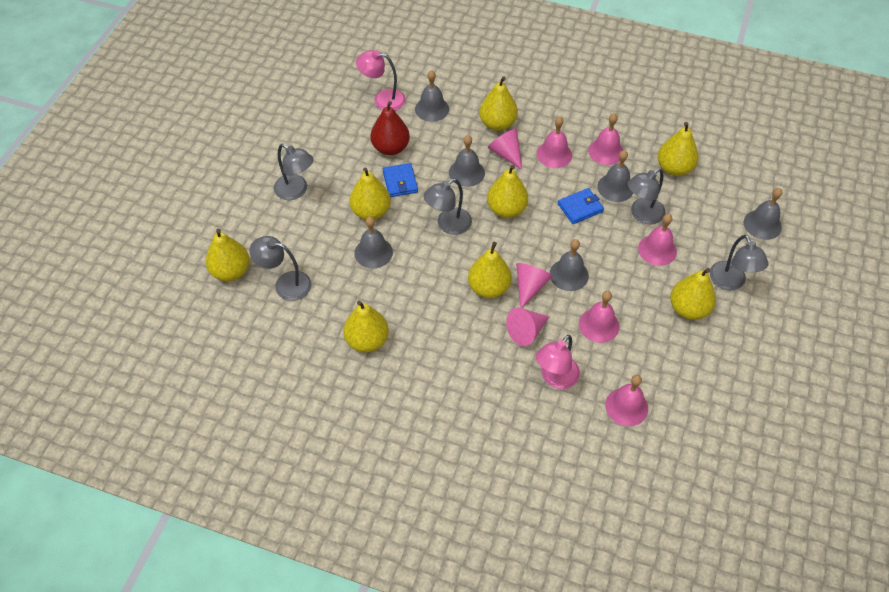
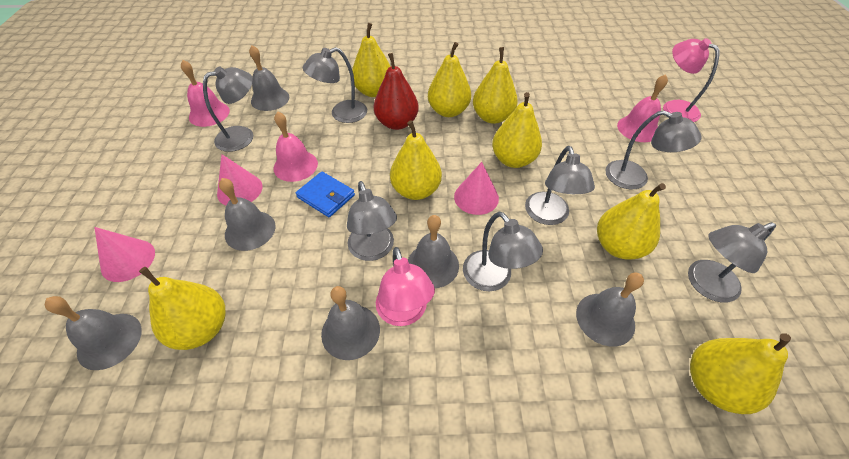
blue wallet: [383,163,418,197] [558,188,604,224] = 2 -> [296,171,355,217] = 1
grey lamp: [249,236,312,301] [274,144,314,200] [423,179,472,235] [627,168,666,224] [710,235,769,290] = 5 -> [203,66,253,152] [303,47,367,123] [347,181,397,261] [463,212,543,291] [525,146,595,225] [605,111,702,190] [688,222,776,303] = 7
pink bell: [537,116,572,168] [579,291,619,343] [588,113,623,165] [605,375,648,426] [638,214,677,266] = 5 -> [181,60,230,127] [273,112,318,182] [617,74,668,142] = 3

